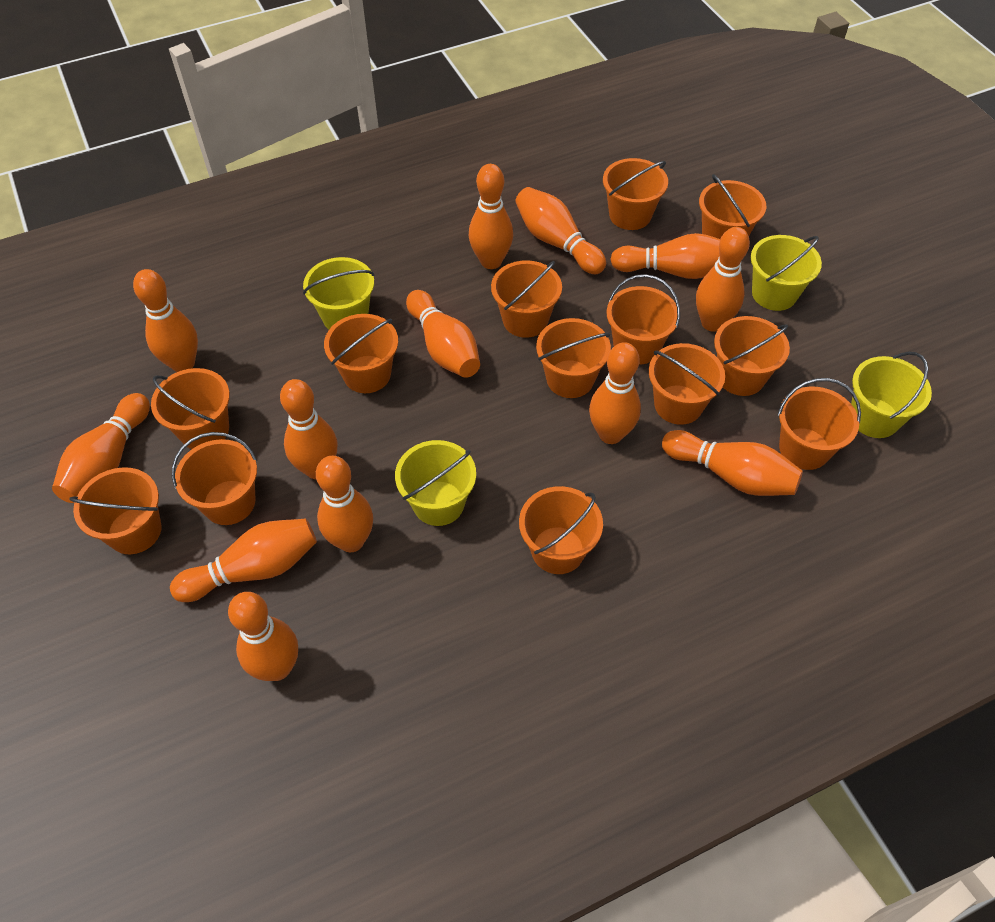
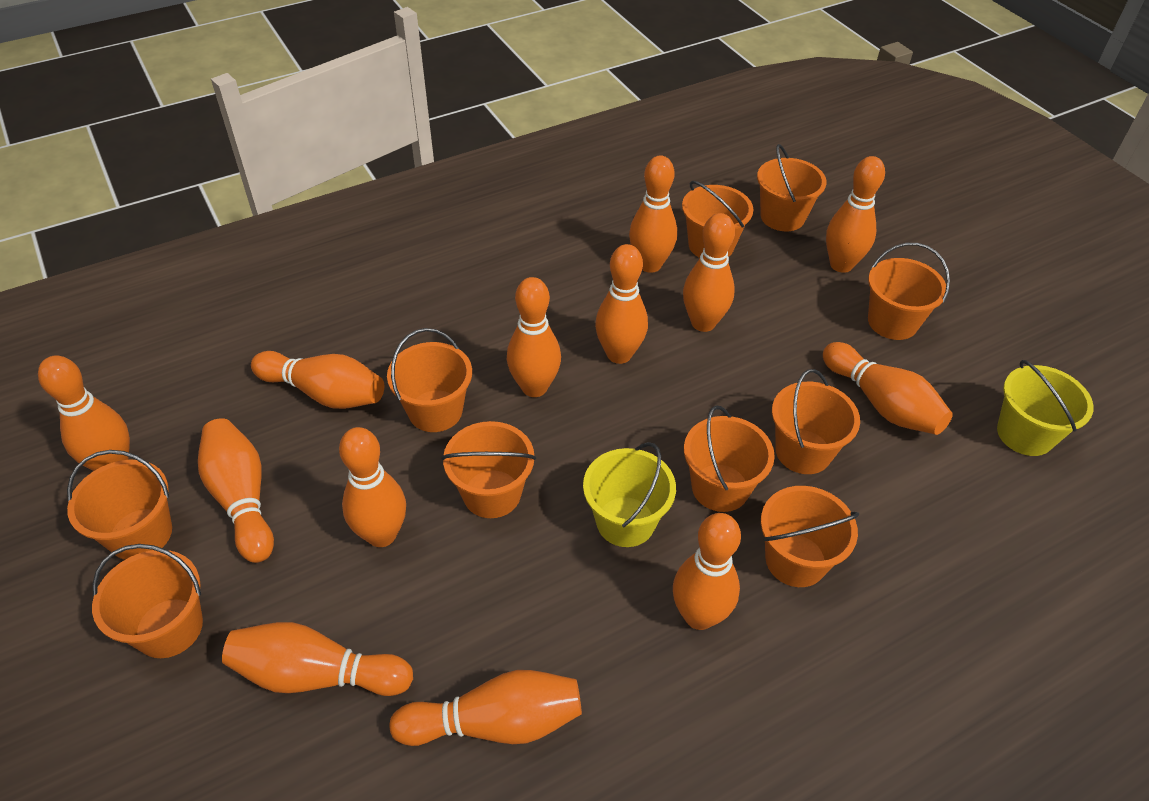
orange bucket: [69,467,162,554] [151,368,230,449] [172,432,257,525] [324,314,398,393] [491,260,562,338] [519,486,603,574] [536,318,611,398] [603,158,668,230] [606,274,680,365] [649,343,725,425] [699,174,766,239] [714,316,790,396] [777,378,861,470] = 13 -> [67,450,172,560] [92,544,203,658] [387,328,472,432] [442,421,536,518] [682,181,754,258] [684,406,775,512] [757,144,827,231] [761,486,859,587] [772,369,860,474] [868,243,950,340] = 10
yellow bucket: [303,257,375,329] [395,440,476,526] [751,235,822,311] [851,352,932,438] = 4 -> [583,442,676,547] [997,360,1094,456] = 2

